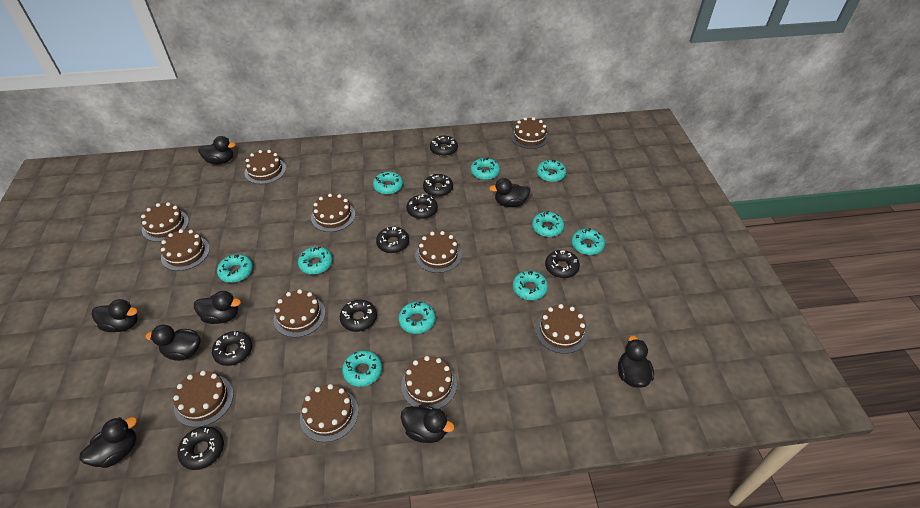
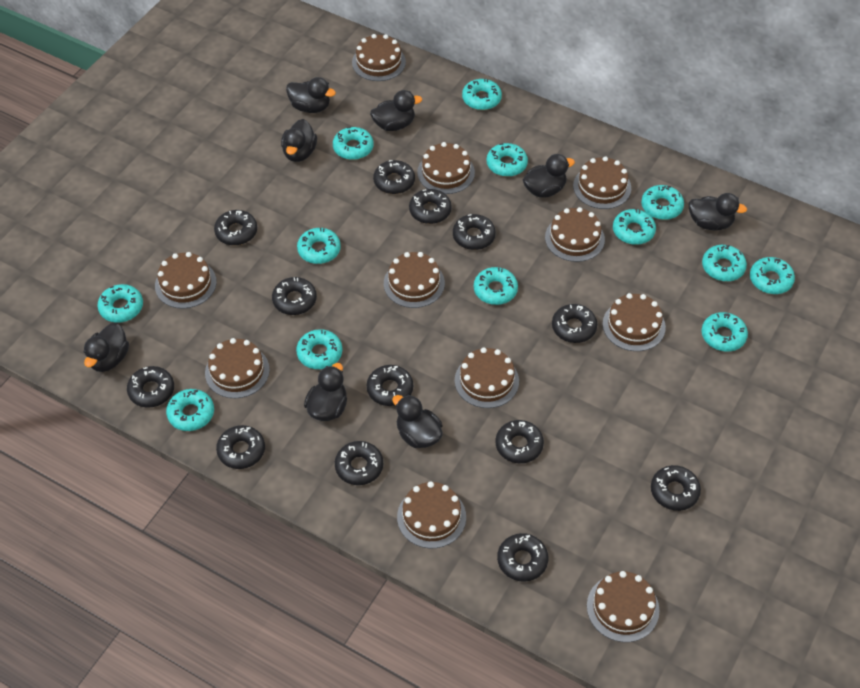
black donut: [177,426,224,470] [212,331,252,366] [340,300,377,332] [376,227,409,253] [406,194,438,219] [423,174,453,197] [430,136,458,156] [545,250,580,278] = 8 -> [127,366,174,408] [214,210,257,245] [216,425,265,469] [272,277,317,315] [335,441,383,485] [367,365,413,406] [373,160,415,194] [409,189,451,224] [453,214,496,250] [495,420,544,463] [497,533,548,582] [552,304,597,343] [651,465,701,511] = 13
turquoise donut: [217,254,253,283] [298,247,333,274] [342,350,382,387] [373,172,403,194] [398,302,436,334] [471,158,500,180] [513,271,548,300] [532,211,564,237] [537,160,566,182] [571,228,605,255] = 10 -> [97,284,143,323] [166,389,214,431] [296,329,342,369] [297,228,341,264] [333,127,373,160] [462,79,502,110] [474,267,518,305] [486,143,528,177] [613,209,656,245] [641,185,684,220] [702,245,747,281] [702,312,748,351] [750,257,795,294] = 13

